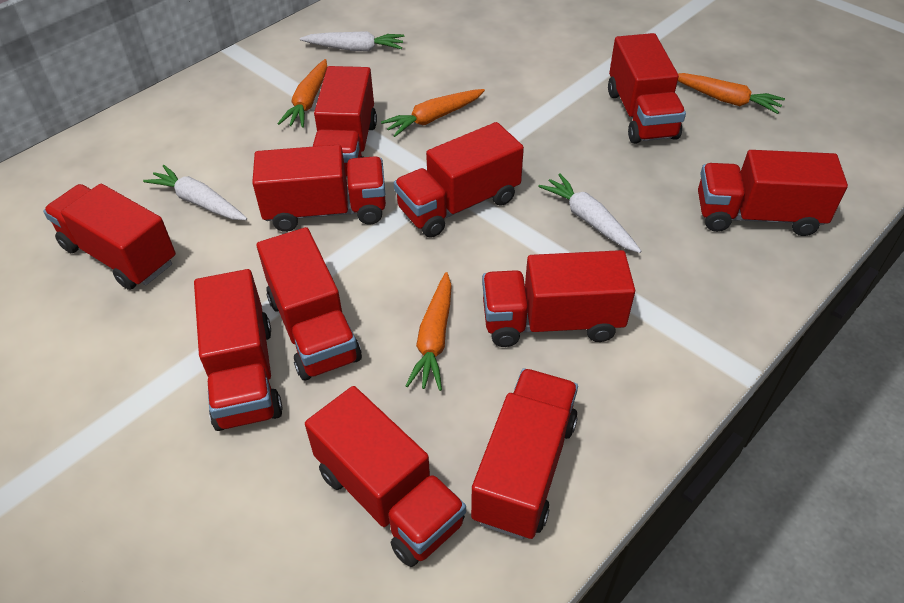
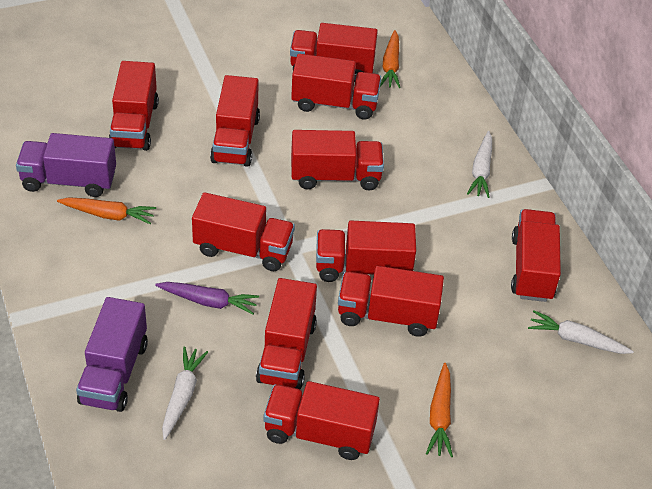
orange carrot: [277,59,327,128] [381,89,485,137] [405,272,452,391] [678,73,785,114] = 4 -> [57,197,156,224] [380,30,400,88] [426,363,453,457] = 3
purple carrot: none = 0 -> [155,282,259,315] = 1
purple truck: none = 0 -> [16,133,116,197] [76,297,148,412] = 2

